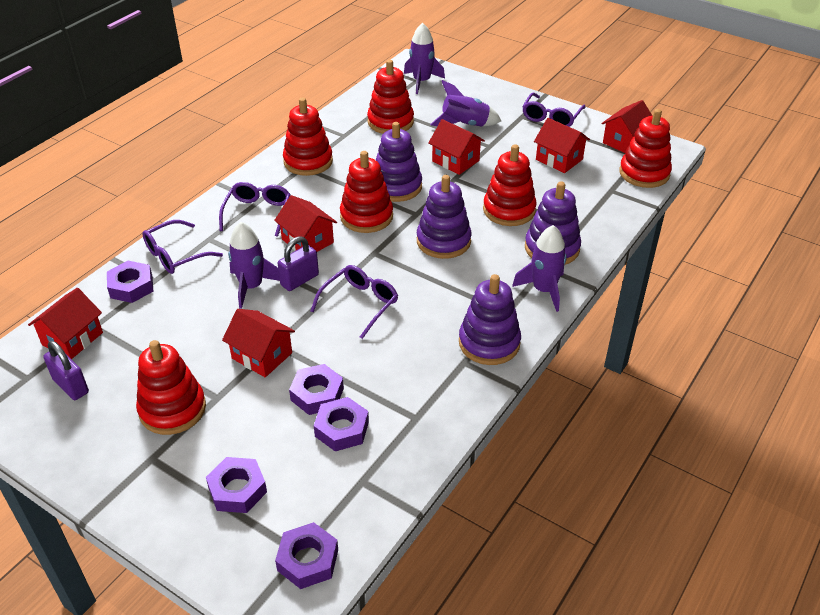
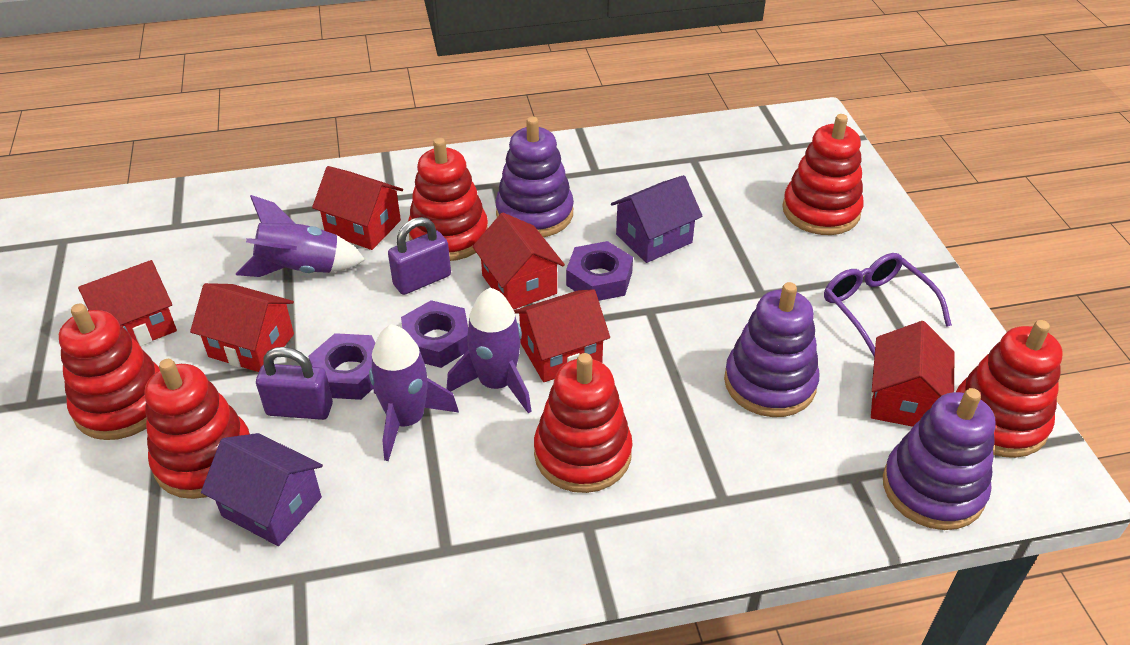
purple glasses: [142,220,223,274] [219,182,291,237] [311,265,398,339] [522,93,586,127] = 4 -> [824,253,952,357] = 1
purple house: none = 0 -> [201,433,323,546] [611,175,703,263] = 2
purple nut: [107,261,153,303] [206,457,267,513] [275,522,338,589] [289,364,344,415] [314,397,369,451] = 5 -> [308,333,375,400] [401,300,468,368] [566,241,633,301] = 3
purple rocket: [228,222,280,309] [404,23,445,94] [430,80,501,127] [512,225,567,312] = 4 -> [236,195,365,277] [369,325,459,461] [447,288,532,414] = 3
purple stacking toy: [376,122,422,202] [417,175,472,259] [459,274,521,365] [525,181,581,265] = 4 -> [495,116,574,237] [724,282,820,417] [883,388,996,530] = 3

